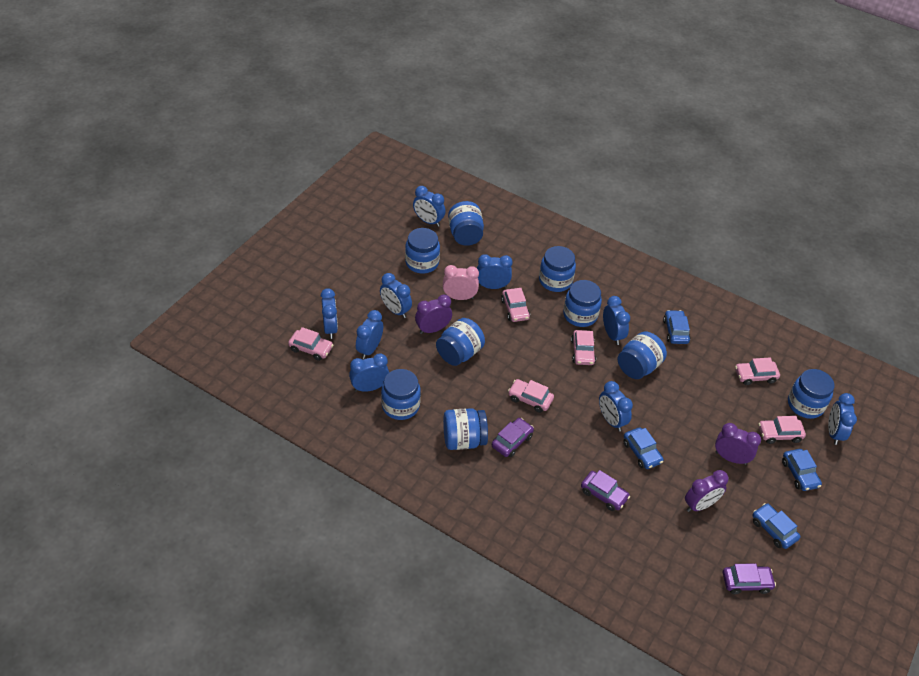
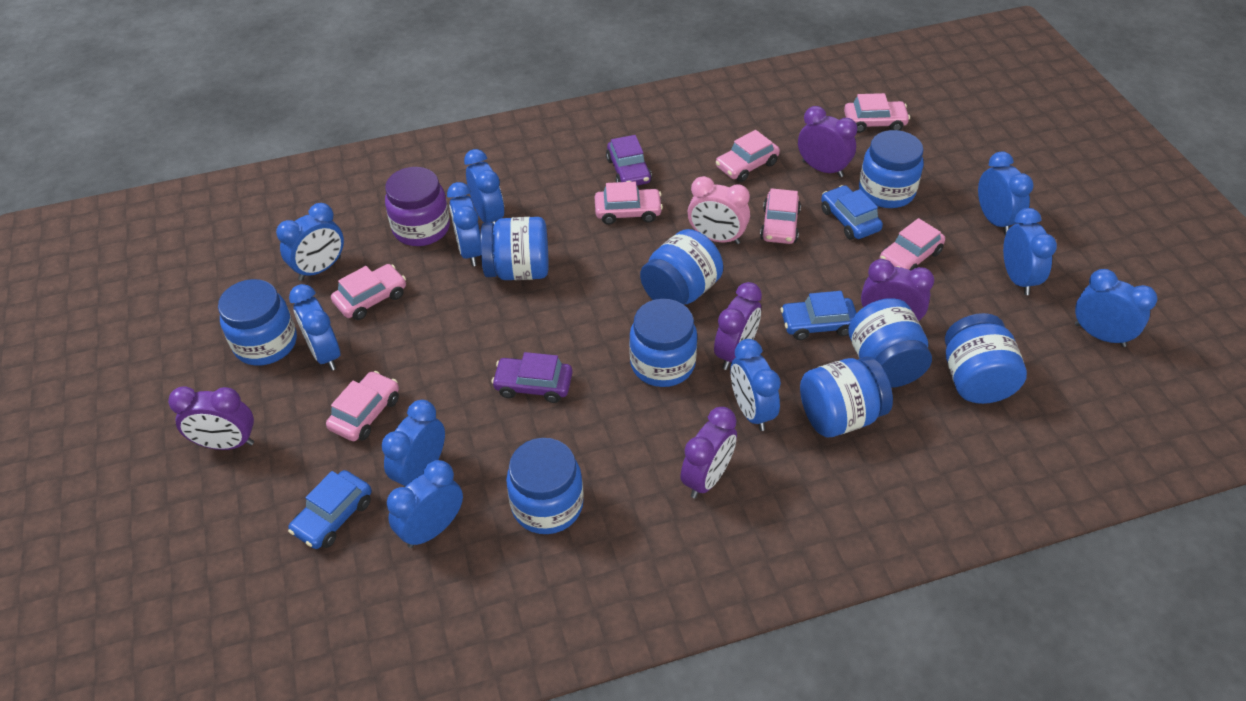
blue car: [623,427,664,469] [663,310,691,344] [752,503,800,549] [782,449,822,491] = 4 -> [288,470,372,549] [781,291,856,340] [821,185,883,240] = 3
blue clock: [321,288,338,339] [349,354,389,392] [356,310,383,359] [380,273,412,318] [413,186,446,227] [477,254,513,289] [599,381,633,431] [603,296,630,345] [828,393,857,445] = 9 -> [276,203,344,281] [289,284,340,371] [382,400,445,487] [387,460,463,548] [447,182,481,266] [464,149,504,224] [730,339,781,431] [978,151,1034,235] [1003,208,1057,295] [1075,269,1157,347] = 10
pink car: [288,327,333,361] [501,288,530,322] [508,379,554,413] [571,330,596,365] [735,358,780,385] [758,416,806,444] = 6 -> [326,371,399,441] [331,264,406,320] [595,182,663,225] [716,130,780,182] [760,188,801,244] [844,93,910,133] [880,218,945,271] = 7
purple car: [492,418,534,457] [581,470,630,511] [723,563,776,594] = 3 -> [492,352,573,403] [606,135,652,185] = 2
purple clock: [415,294,452,334] [685,470,729,512] [715,423,761,465] = 3 -> [168,386,254,450] [680,407,737,498] [714,282,762,370] [798,106,857,177] [861,259,934,321] = 5
purple jar: none = 0 -> [385,167,450,246] = 1

